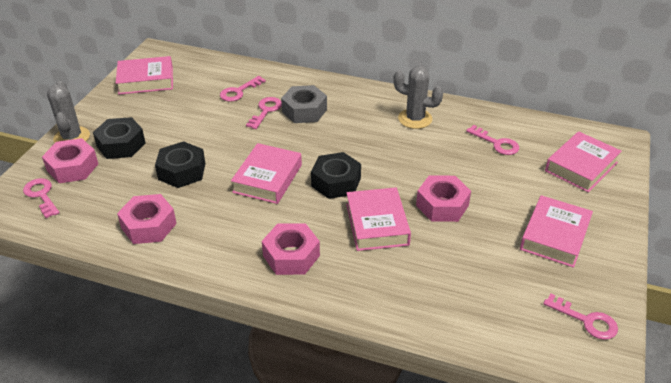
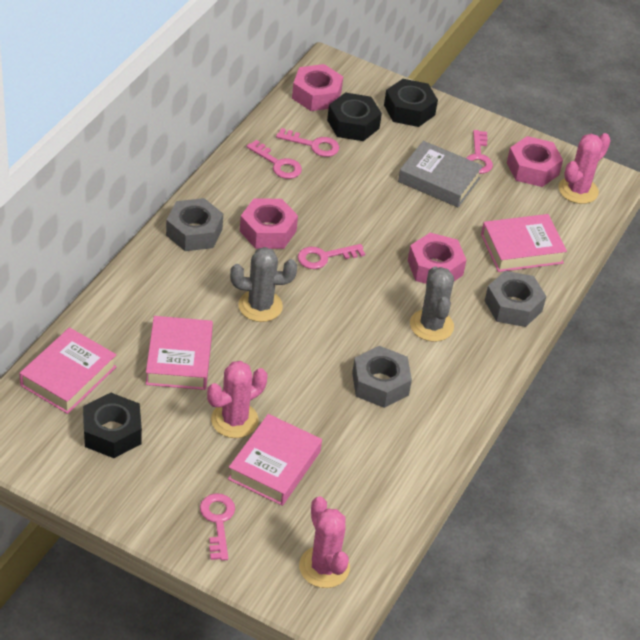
grey book: none = 0 -> [398,141,483,207] = 1
grey nut: [281,85,327,123] = 1 -> [166,198,223,251] [352,346,412,408] [485,271,546,327] = 3
pink book: [116,56,173,94] [231,143,302,204] [346,187,411,251] [520,195,593,268] [545,131,622,192] = 5 -> [19,327,116,414] [146,316,213,390] [228,414,322,506] [481,214,567,272] = 4
pink cactus: none = 0 -> [207,361,267,438] [299,496,350,588] [559,133,611,204] = 3

